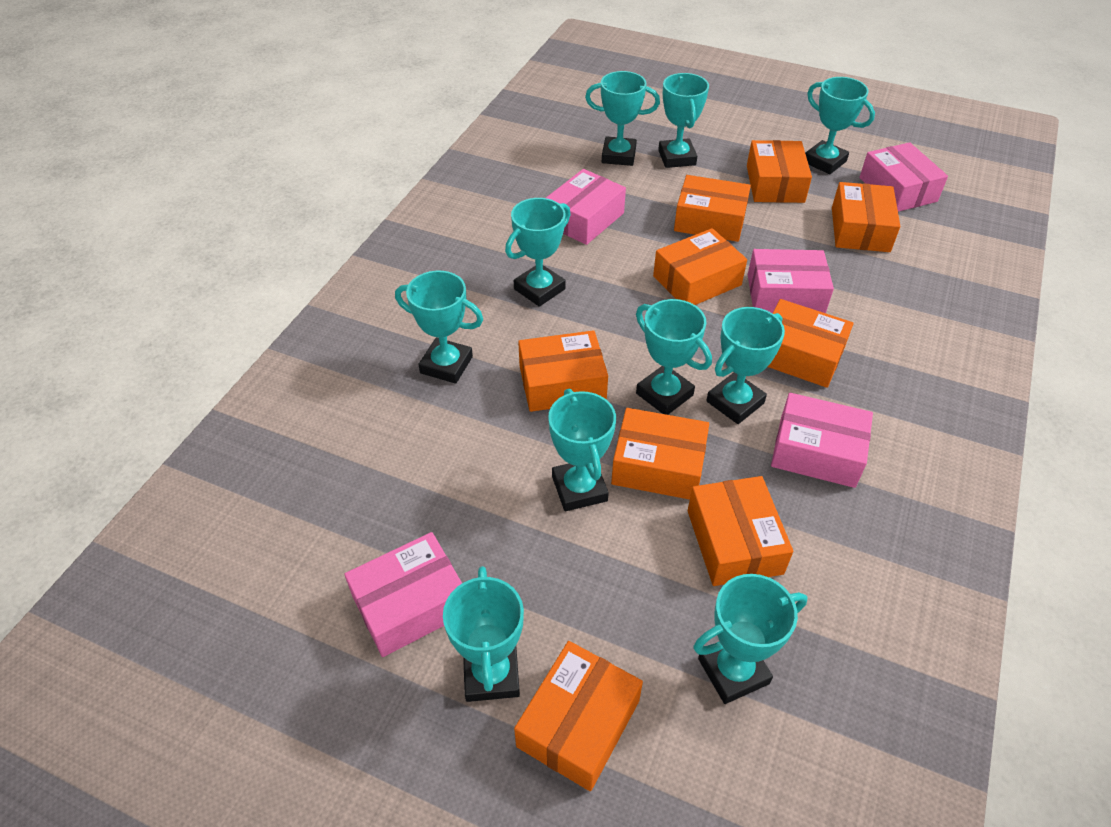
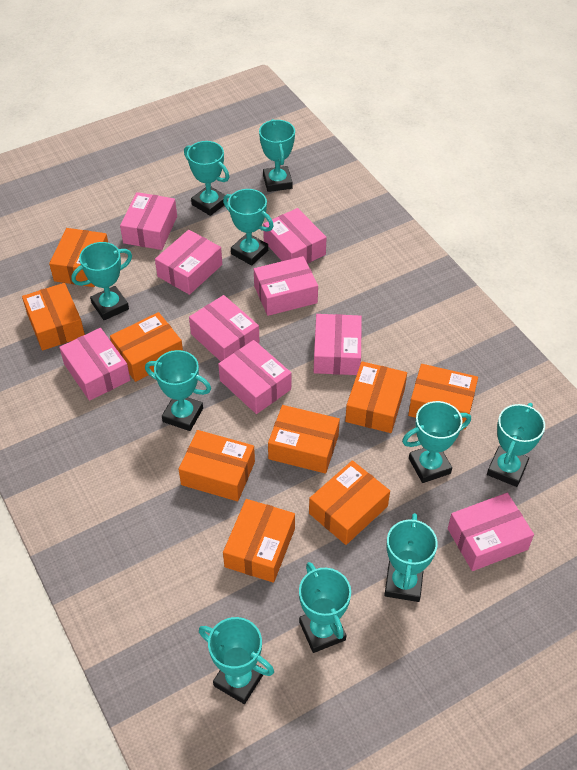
pink box: [344,532,462,657] [546,169,626,245] [748,249,834,313] [771,393,873,488] [859,142,948,212] = 5 -> [59,328,130,401] [120,192,177,250] [155,230,222,295] [189,295,260,361] [218,340,291,414] [254,256,318,316] [263,208,327,264] [314,314,362,375] [448,493,534,571] = 9

